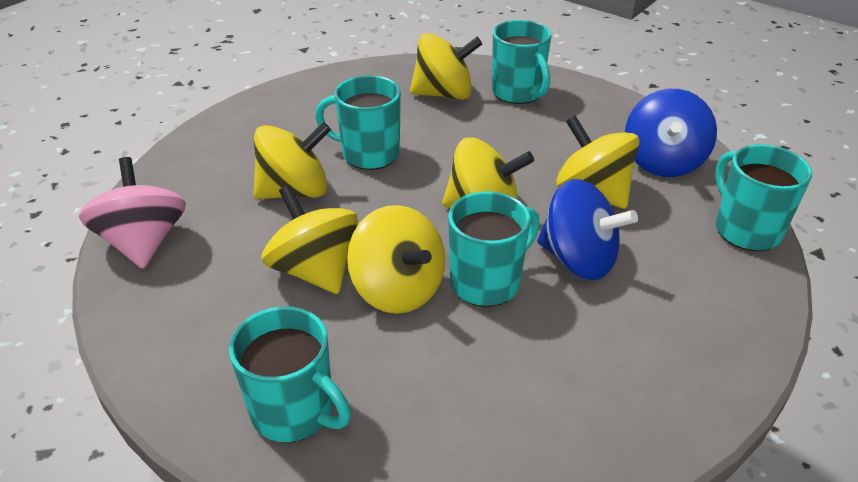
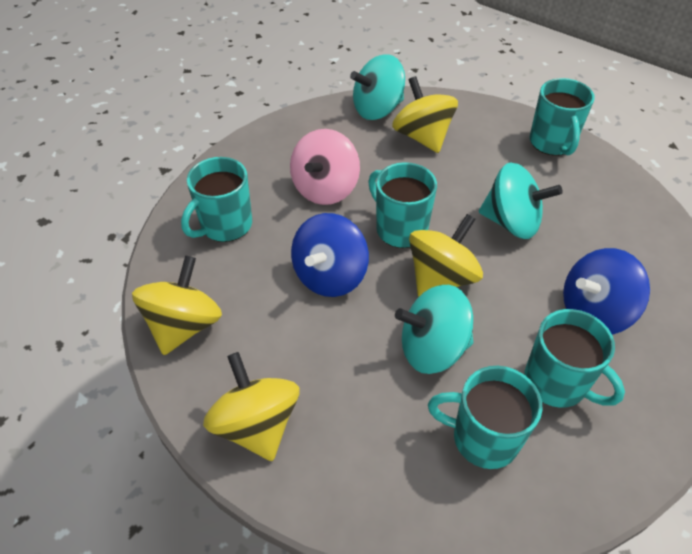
turquoise spinning top: none = 0 -> [350,54,405,120] [395,285,473,374] [479,162,563,239] = 3
yellow spinning top: [253,122,331,199] [261,185,358,294] [347,205,445,314] [410,33,482,100] [442,137,534,208] [556,115,640,209] = 6 -> [132,255,222,355] [203,352,300,461] [392,76,458,153] [409,214,483,297] = 4

